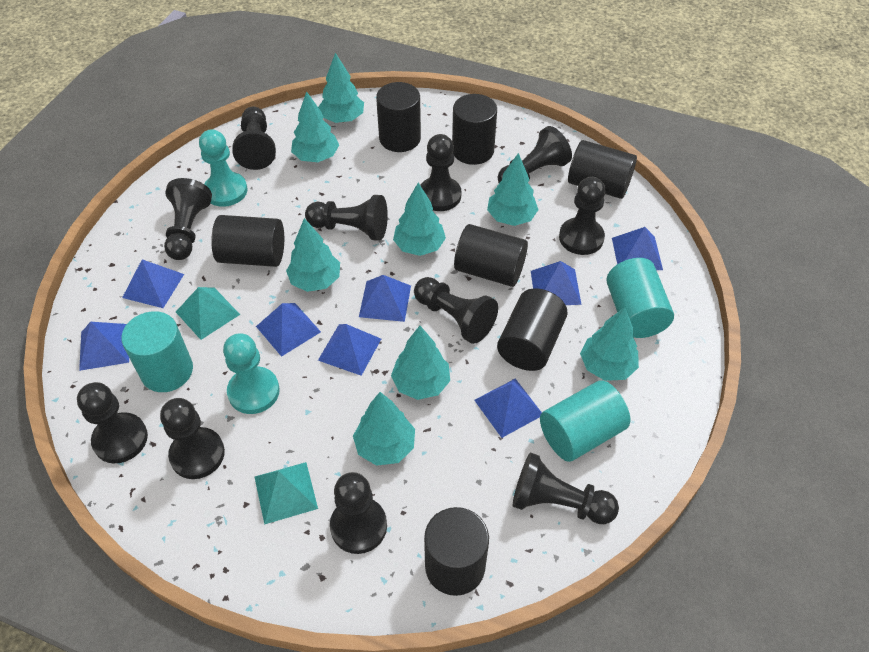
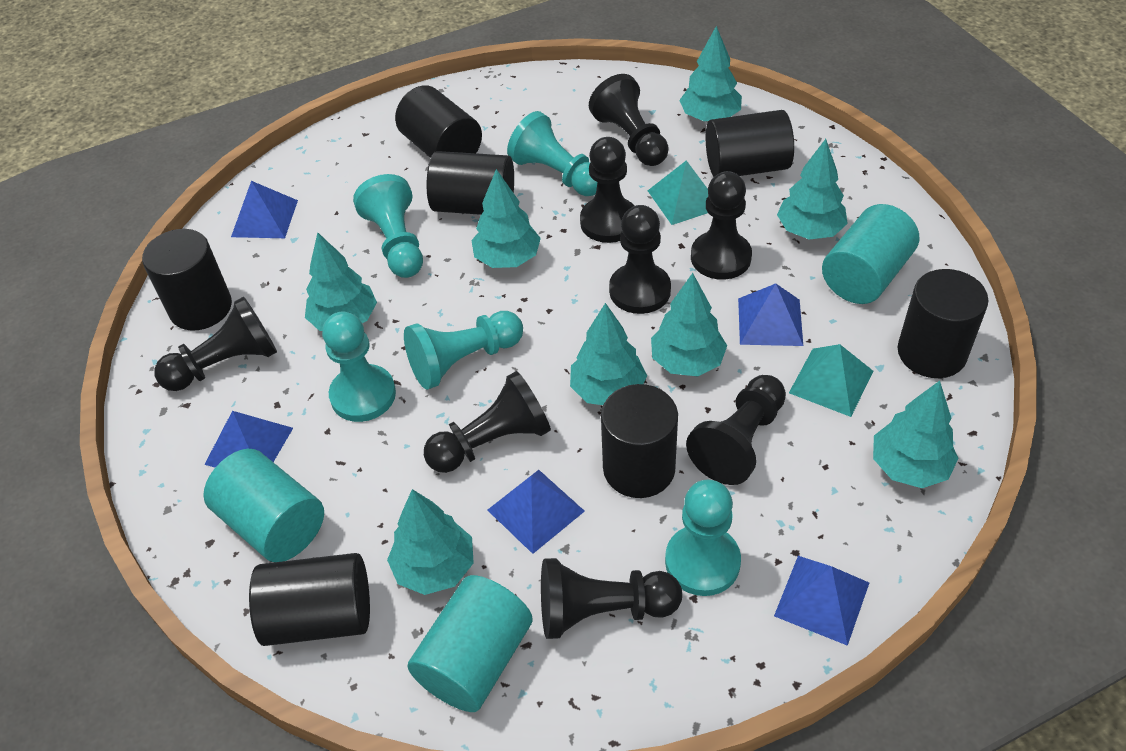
black pawn: [77,382,148,463] [160,398,225,479] [164,178,212,260] [232,107,276,170] [305,195,388,241] [330,472,387,554] [414,277,498,344] [420,134,461,211] [498,126,572,183] [513,453,619,524] [559,177,606,255] = 11 -> [155,297,277,391] [424,371,551,473] [541,558,682,639] [580,137,634,243] [589,74,669,166] [609,205,671,314] [686,375,786,485] [691,171,752,280] = 8
blue pyramid: [79,322,129,371] [122,259,184,308] [256,303,321,357] [318,324,381,376] [359,275,411,322] [474,378,542,438] [531,261,581,305] [612,227,663,270] = 8 -> [204,411,293,467] [231,181,298,238] [487,470,585,554] [738,284,803,346] [774,556,869,646] = 5
turquoise pawn: [199,129,247,207] [223,333,280,414] = 2 -> [322,312,396,422] [353,174,423,278] [404,311,523,390] [507,111,597,196] [665,480,741,596] = 5

